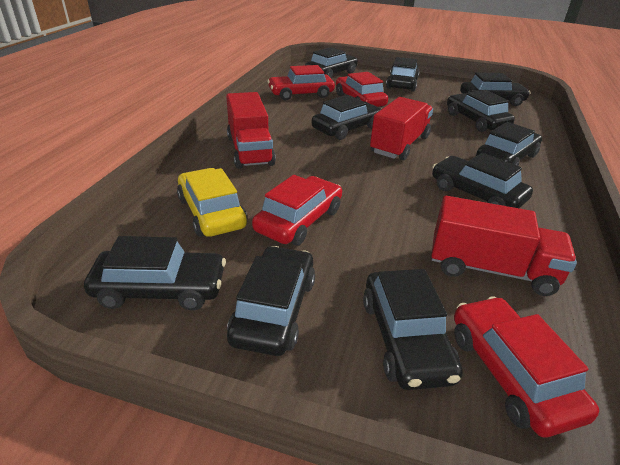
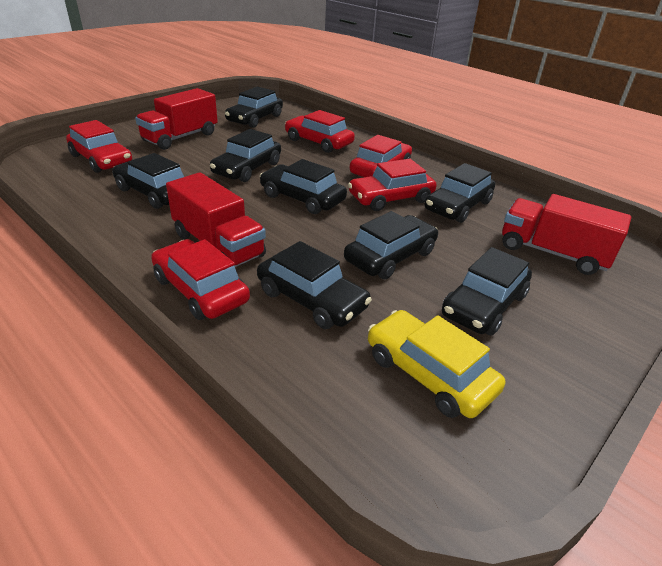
black car: [84,236,226,310] [227,246,315,356] [305,47,358,78] [312,95,381,140] [363,269,463,390] [386,57,419,92] [432,153,533,208] [447,90,515,132] [460,72,531,106] [476,122,542,166] = 10 -> [112,153,184,209] [210,129,281,182] [225,87,283,128] [257,241,372,329] [260,159,347,214] [344,211,438,279] [425,163,495,223] [442,247,532,335] = 8
red car: [252,175,342,245] [267,65,335,100] [336,72,388,107] [454,296,599,437] = 4 -> [66,120,132,173] [151,239,250,320] [285,110,355,153] [348,159,437,211] [350,135,412,177] = 5

